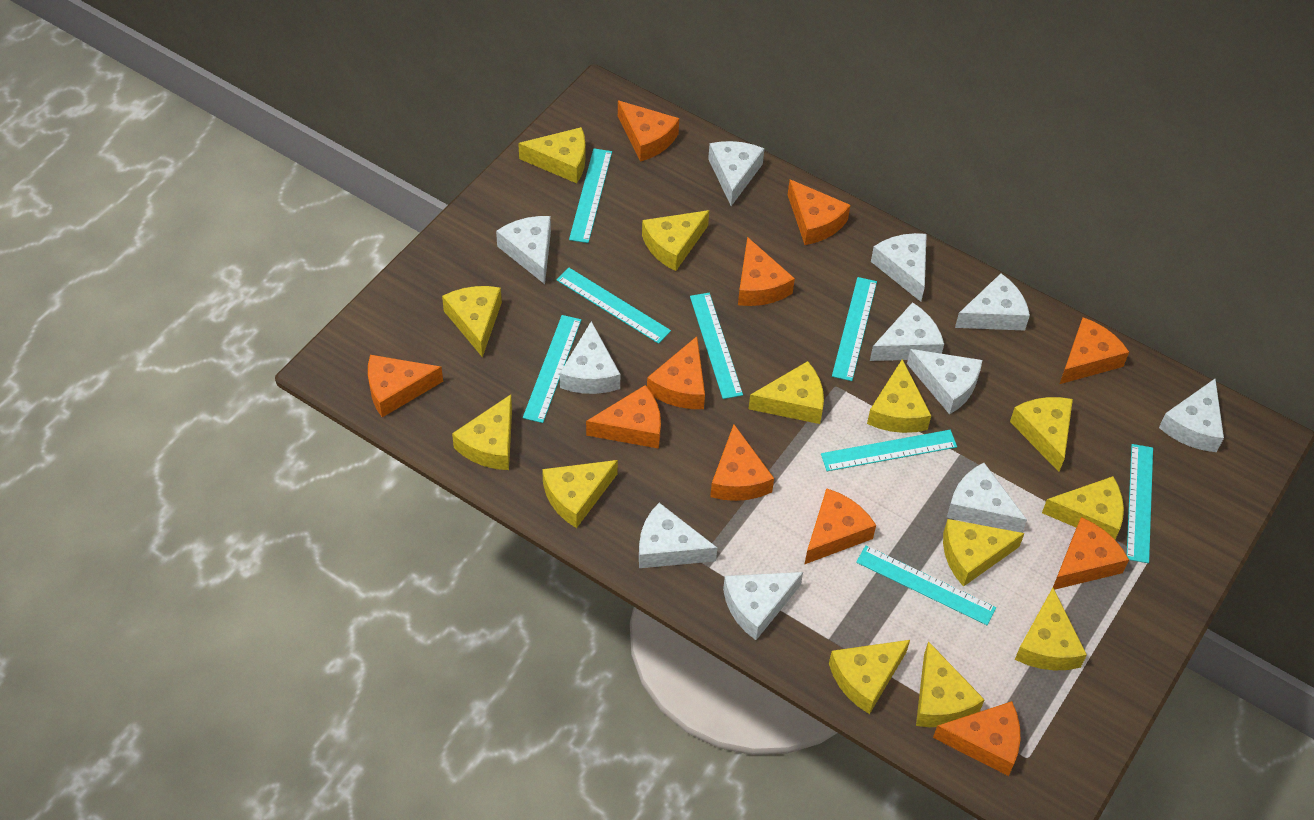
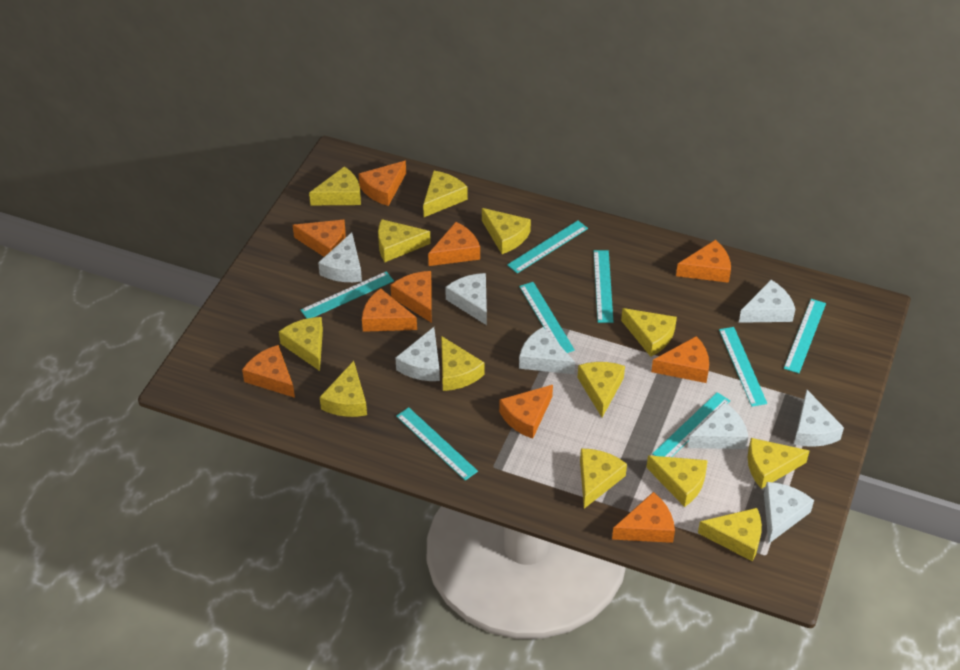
orange cheese: [368,355,443,417] [586,385,661,449] [618,100,679,162] [647,336,705,409] [710,425,774,501] [738,237,795,306] [788,179,850,245] [804,488,876,565] [933,701,1020,776] [1053,517,1129,590] [1060,317,1129,384] = 11 -> [242,345,295,398] [293,220,346,257] [359,161,406,206] [362,288,417,332] [391,271,432,323] [428,222,480,266] [499,385,553,439] [612,492,675,543] [651,336,709,383] [676,240,731,283] = 10
white cheese: [496,216,551,284] [560,321,620,394] [639,503,717,568] [708,141,765,206] [723,572,803,640] [870,302,944,361] [871,233,927,302] [907,349,982,414] [947,463,1027,533] [955,273,1030,330] [1159,378,1224,452] = 11 -> [318,232,362,282] [395,327,440,381] [445,273,487,325] [519,327,575,374] [688,402,748,449] [739,280,795,323] [764,482,814,543] [794,390,844,447] = 8

